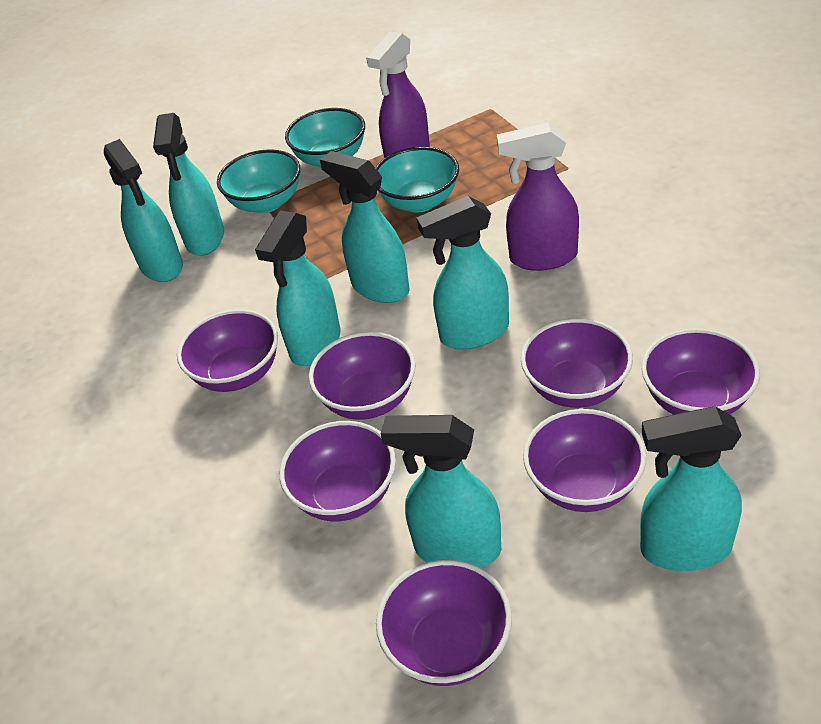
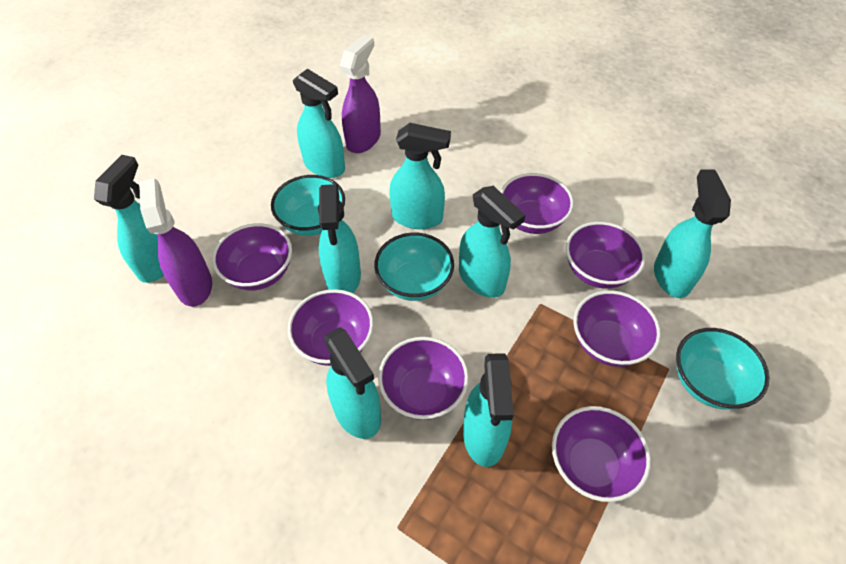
turquoise spray bottle: [104,139,183,282] [153,113,224,256] [255,210,341,366] [320,151,410,303] [381,415,501,568] [416,196,509,350] [640,406,742,571] = 7 -> [94,155,164,283] [293,69,345,178] [318,184,361,293] [324,327,381,439] [389,123,451,229] [459,186,525,298] [463,353,514,467] [654,169,731,298] = 8

